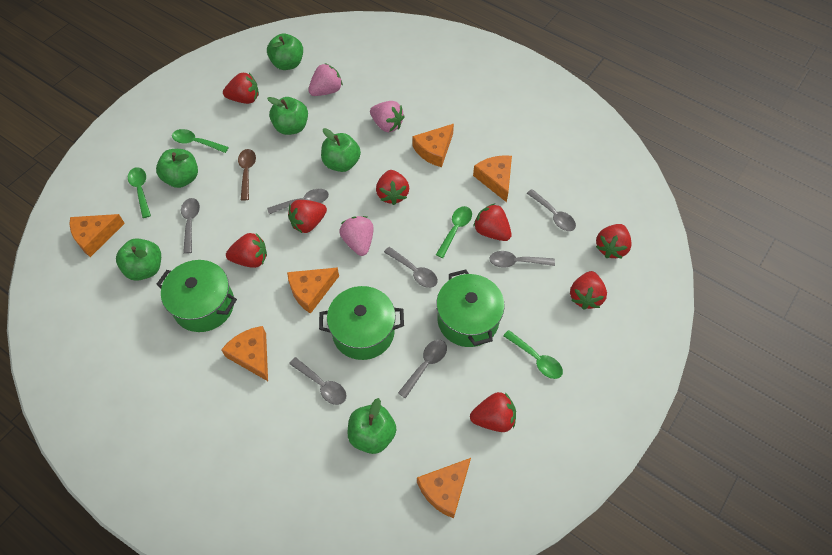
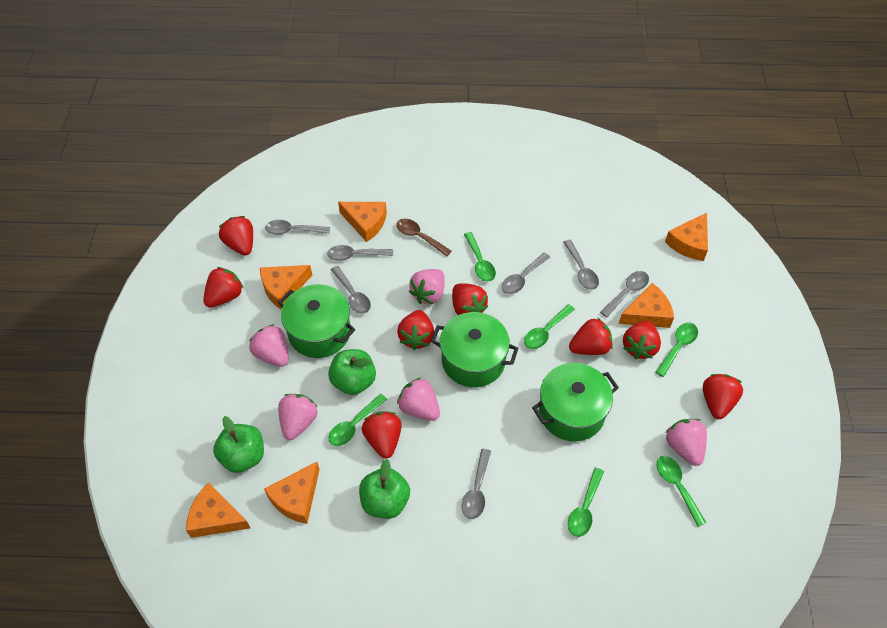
green apple: [116,238,161,281] [156,149,198,188] [267,33,303,70] [267,97,308,135] [321,128,361,172] [347,398,397,454] = 6 -> [213,416,264,473] [328,349,376,395] [359,459,410,519] = 3
green spoon: [128,167,151,218] [172,129,229,153] [436,206,472,258] [503,330,563,379] = 4 -> [329,394,387,446] [464,232,496,282] [524,304,575,349] [568,468,604,537] [656,323,698,377] [657,456,707,527] = 6
pink strawberry: [308,63,343,96] [339,216,374,256] [370,101,405,132] = 3 -> [249,324,288,367] [278,394,317,440] [397,377,440,421] [409,269,445,304] [666,419,707,466] = 5

